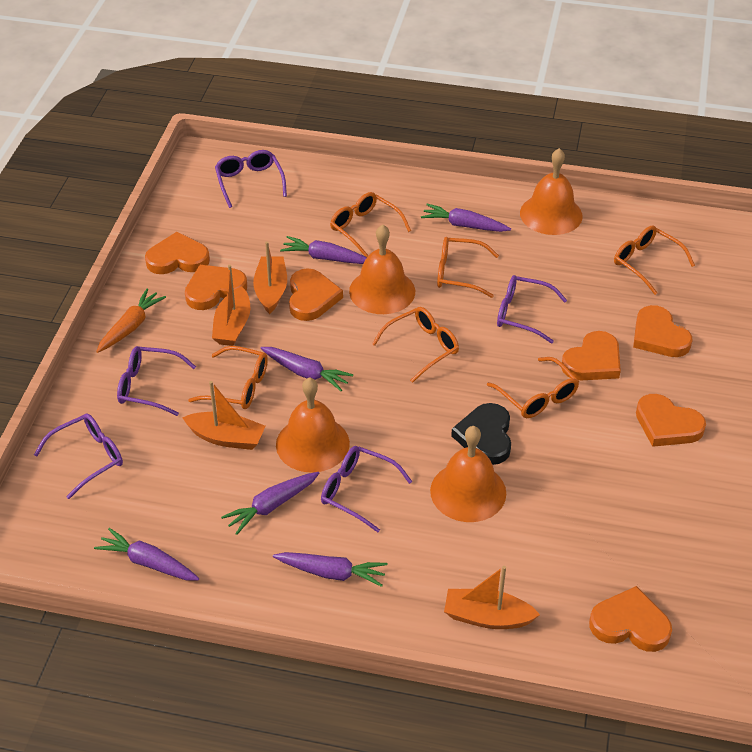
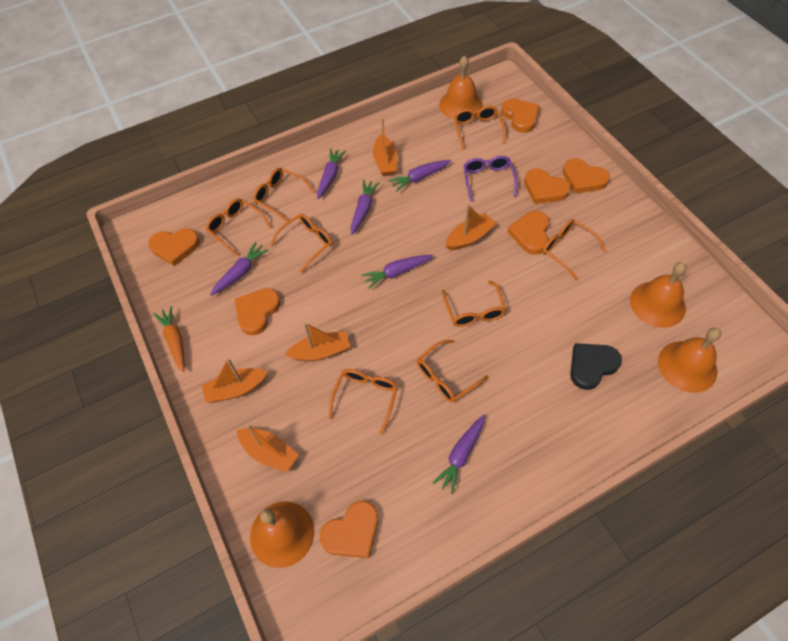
orange boat: [182,381,266,450] [212,265,251,346] [253,241,287,314] [444,566,540,629] = 4 -> [202,358,268,403] [237,424,299,473] [285,323,350,361] [373,118,397,176] [445,204,496,250] = 5
orange glasses: [188,346,268,409] [330,192,411,257] [372,307,459,383] [437,237,499,298] [487,357,579,418] [614,225,695,295] = 6 -> [206,198,271,256] [253,168,314,222] [270,214,332,273] [329,369,398,434] [417,340,489,403] [442,280,506,327] [454,106,506,150] [542,219,606,280] = 8
purple glasses: [34,414,123,499] [117,346,196,416] [215,150,287,208] [321,446,412,532] [497,275,567,343] = 5 -> [463,156,517,202] = 1

